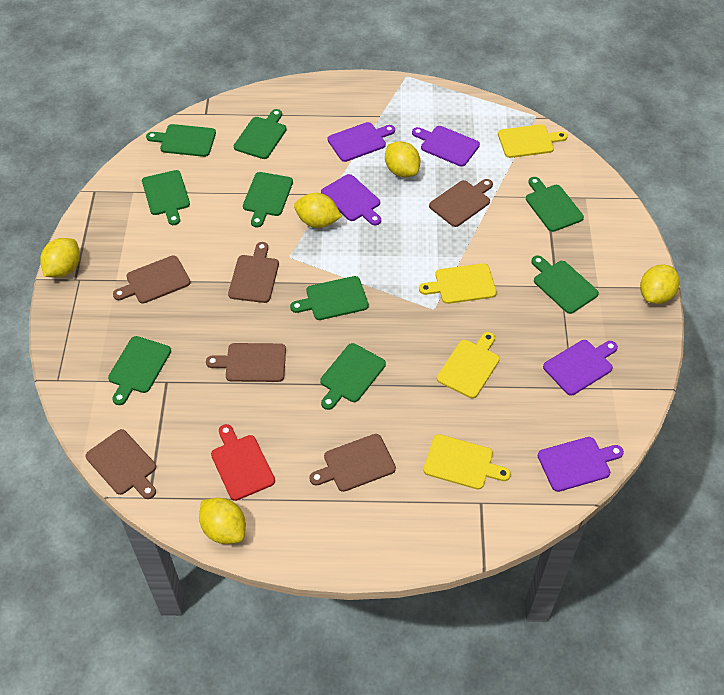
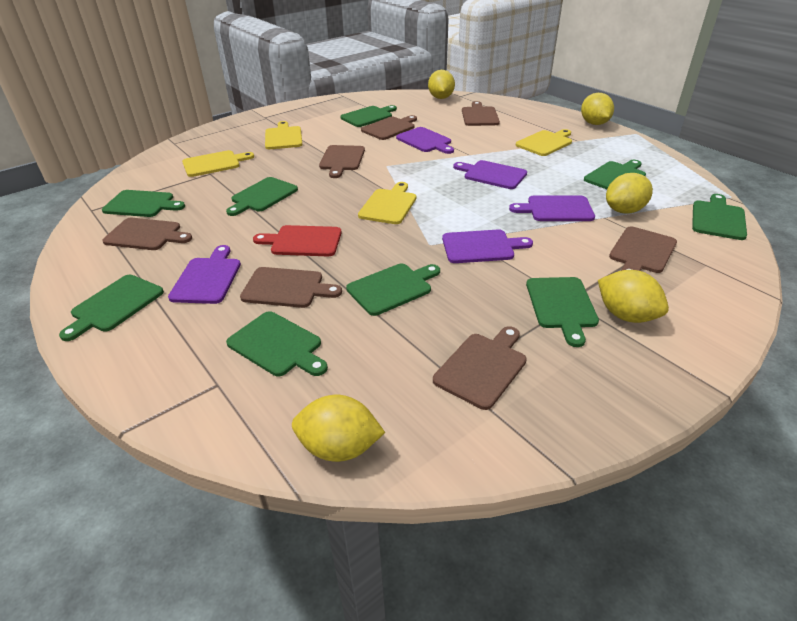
brown cutting board: [86,429,156,499] [113,255,191,304] [206,343,286,382] [228,242,279,303] [309,434,396,492] [429,179,493,227] = 6 -> [102,218,192,250] [240,267,342,308] [319,145,365,178] [361,115,417,140] [433,326,527,410] [462,101,500,126] [609,226,677,273] = 7

